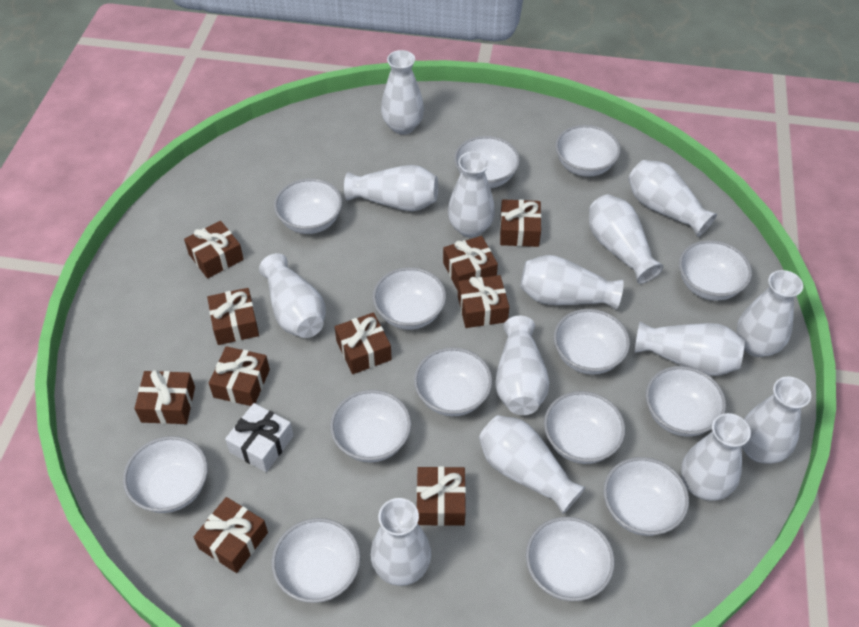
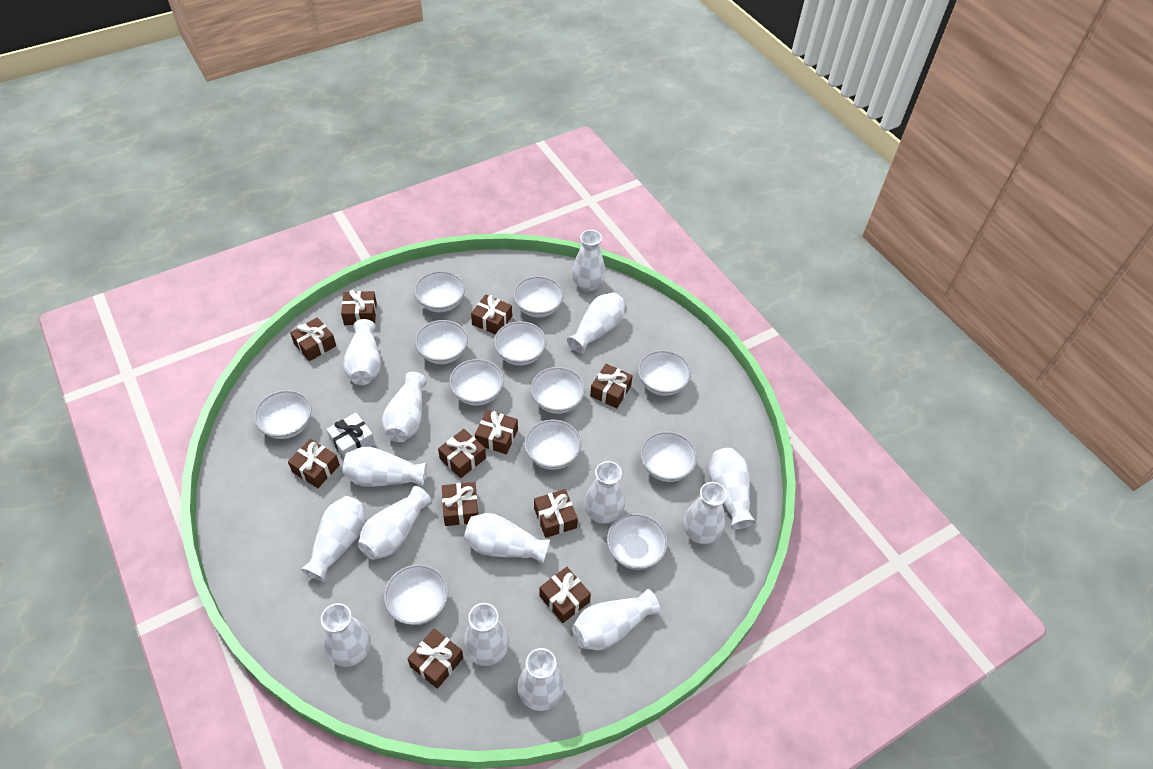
brown gift: [134,370,195,424] [184,221,244,278] [194,497,268,573] [207,288,259,345] [209,346,270,406] [335,312,392,374] [416,466,466,526] [443,236,498,291] [458,275,509,328] [500,199,541,247] = 10 -> [288,439,340,488] [290,317,336,361] [341,290,377,325] [407,628,463,689] [438,429,486,478] [442,482,478,526] [471,294,512,335] [475,410,518,454] [534,489,578,538] [539,567,591,623] [590,364,633,408] = 11
white bowl: [123,436,208,513] [272,518,360,603] [274,178,342,234] [330,390,411,463] [373,267,446,330] [414,347,492,416] [454,136,520,188] [526,517,615,601] [544,391,625,464] [554,309,630,375] [555,125,621,177] [603,457,689,536] [646,366,726,437] [679,240,752,301] = 14 -> [254,390,312,439] [384,564,448,625] [414,271,465,312] [415,320,468,364] [449,359,504,406] [494,321,546,366] [513,276,564,318] [524,419,581,470] [531,367,585,414] [607,513,668,570] [638,350,691,396] [640,431,697,482] = 12
white vase: [259,253,326,338] [344,165,438,211] [371,498,431,586] [381,50,424,135] [448,151,495,238] [479,415,586,514] [495,316,549,415] [520,255,624,310] [589,194,663,284] [628,160,717,237] [635,322,745,376] [681,413,751,501] [737,270,803,357] [742,377,811,464] = 14 -> [301,496,365,582] [321,603,371,667] [343,319,381,385] [343,447,427,487] [358,486,432,560] [382,372,427,442] [464,513,550,565] [464,603,509,666] [518,648,564,711] [567,293,625,354] [572,230,606,292] [572,589,660,650] [584,461,625,524] [683,482,727,544] [708,448,756,529] = 15

